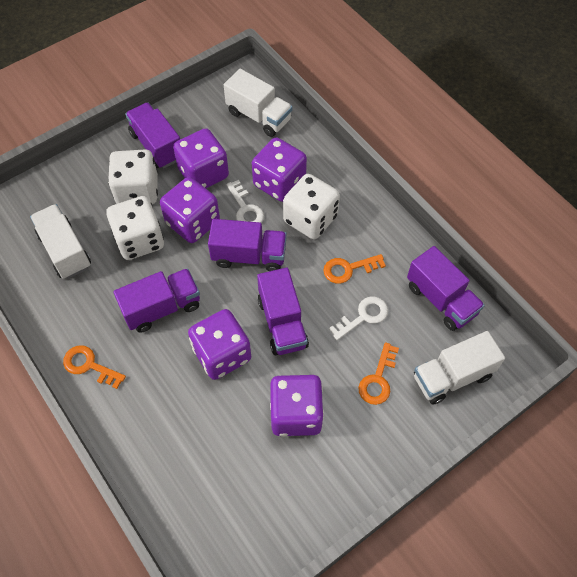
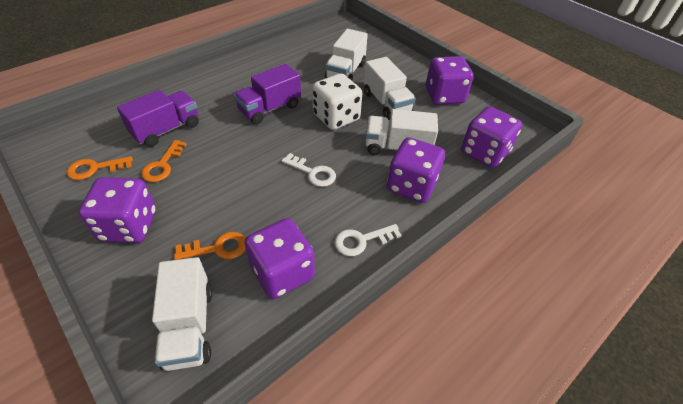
purple truck: [113,268,200,333] [125,102,180,169] [208,219,287,271] [257,268,309,355] [407,246,485,331] = 5 -> [117,90,199,147] [234,64,301,124] = 2
white dice: [106,196,164,260] [108,149,158,204] [283,174,340,239] = 3 -> [312,73,362,130] = 1
white truck: [30,204,91,279] [224,69,292,137] [414,331,505,405] = 3 -> [152,257,213,371] [325,29,368,81] [364,57,416,120] [366,109,438,155] = 4

